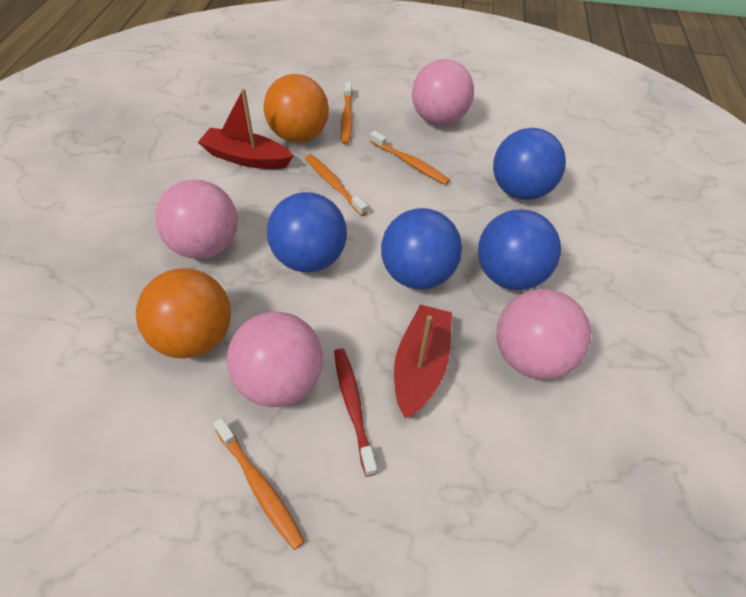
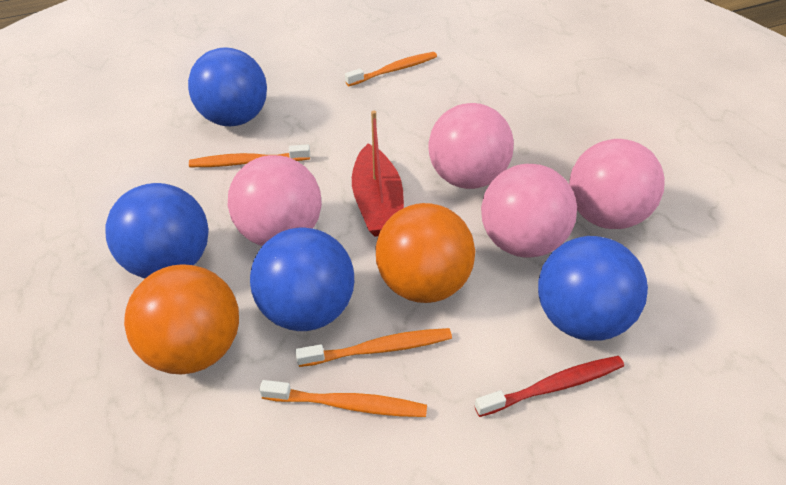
red boat: [198,89,293,169] [394,304,452,419] = 2 -> [352,111,404,237] = 1

